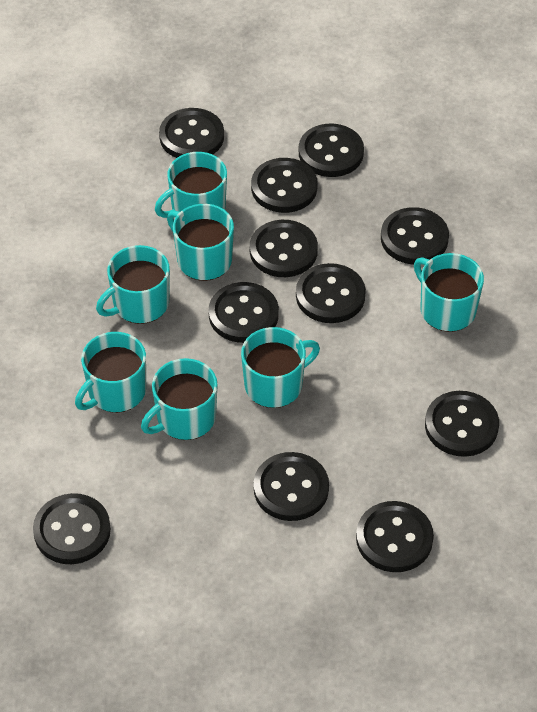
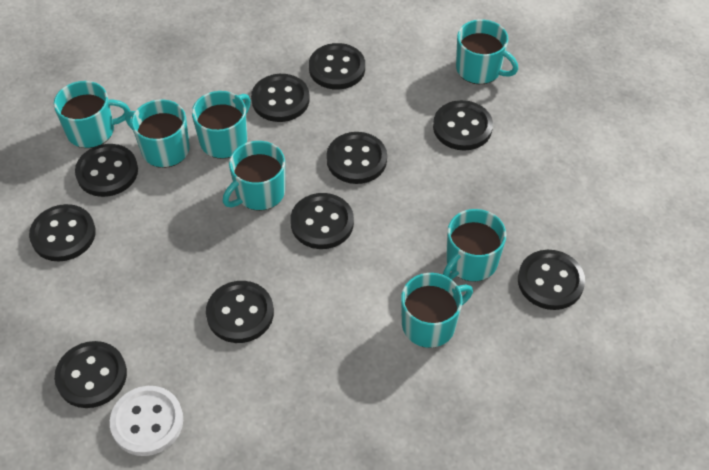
black button: [33,493,111,564] [159,108,224,158] [209,282,279,343] [250,220,318,277] [251,158,318,213] [254,452,329,521] [296,263,366,323] [299,124,364,177] [356,501,434,572] [381,207,449,265] [425,391,499,457] = 11 -> [29,204,96,261] [54,341,127,408] [75,144,138,197] [206,281,274,343] [251,74,310,122] [290,193,354,249] [309,43,365,90] [326,132,387,184] [433,100,493,151] [518,250,585,310] = 10
white button: none = 0 -> [110,386,183,456] = 1

